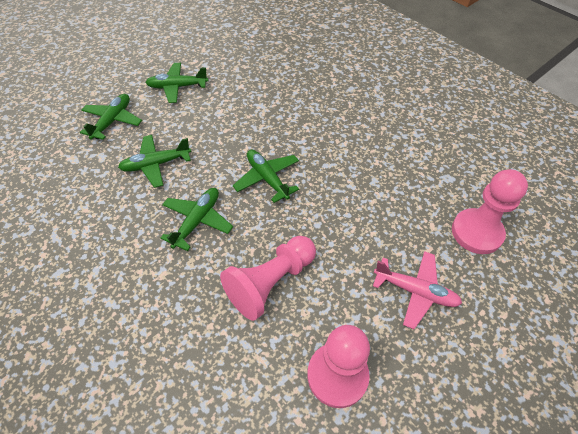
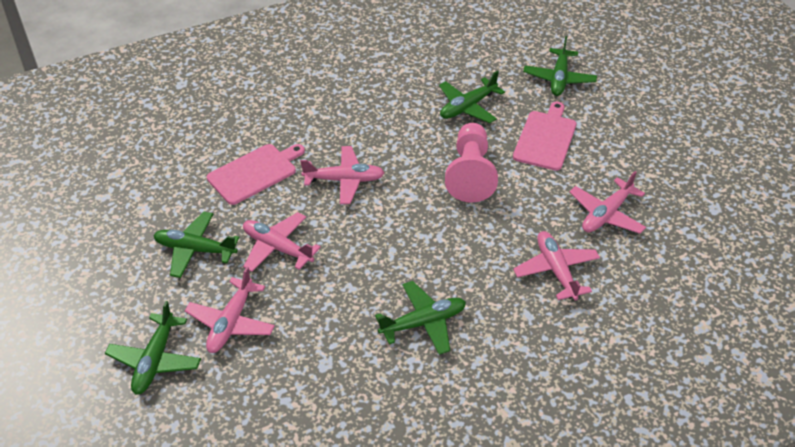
pink cutting board: none = 0 -> [207,144,305,205] [513,102,576,171] = 2
pink pawn: [220,236,316,321] [307,325,370,408] [452,169,528,254] = 3 -> [445,123,498,203] = 1
pink plane: [373,251,462,329] = 1 -> [185,267,275,353] [243,212,321,272] [300,146,385,204] [513,231,600,301] [570,171,646,234] = 5

